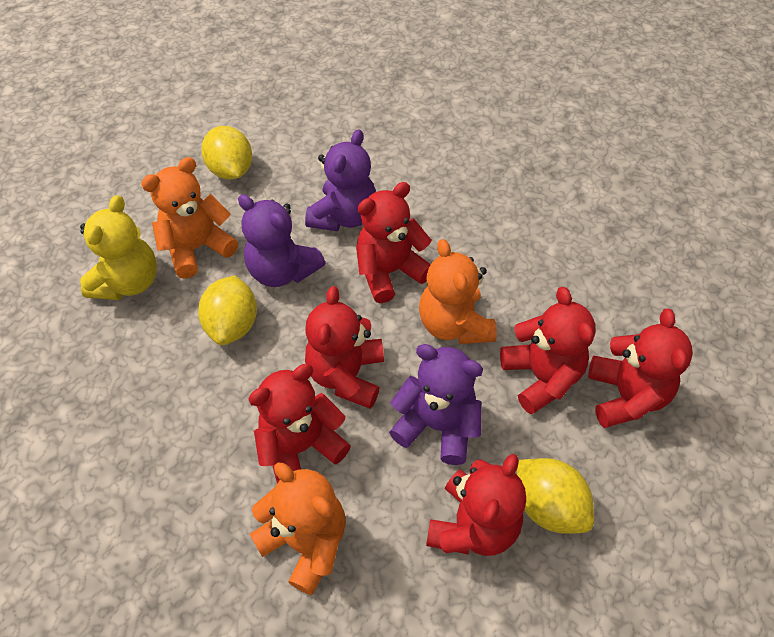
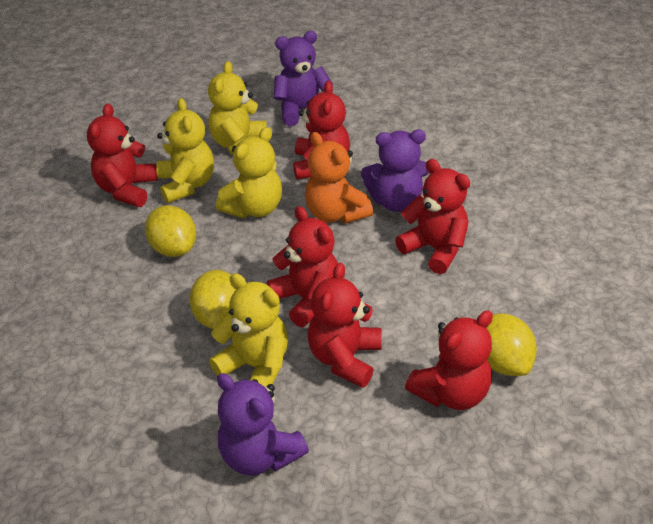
orange teddy bear: [141,157,238,279] [250,463,346,595] [419,239,497,344] = 3 -> [305,132,373,224] = 1
yellow teddy bear: [80,195,157,300] = 1 -> [156,98,214,203] [208,61,267,154] [209,273,288,387] [216,127,282,218] = 4

